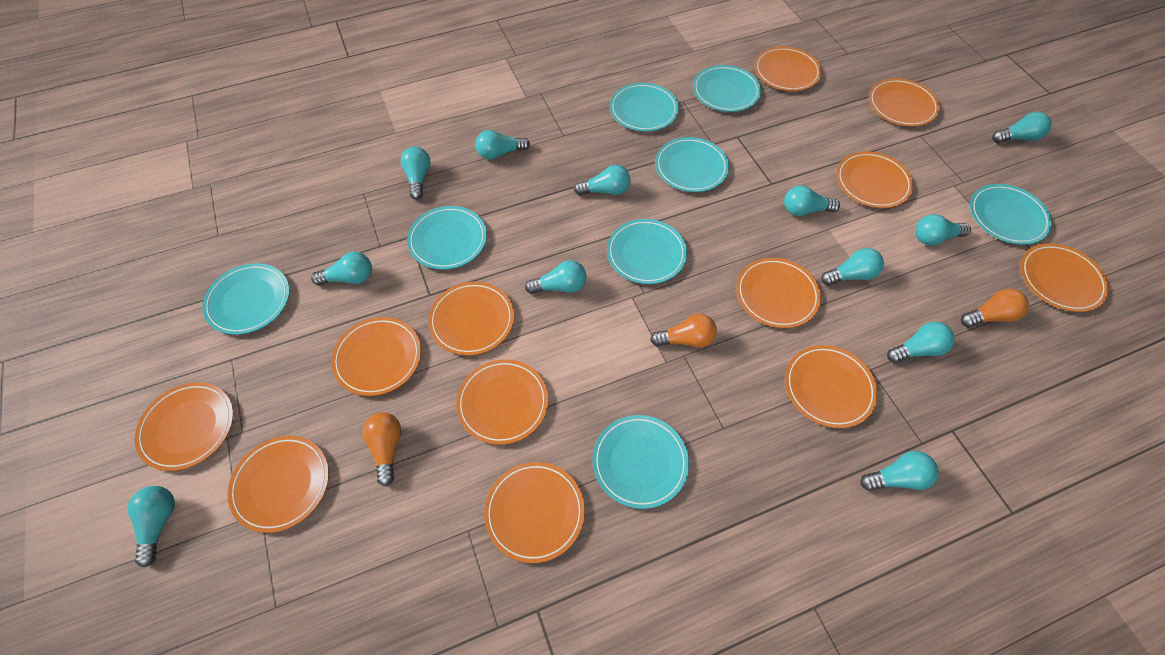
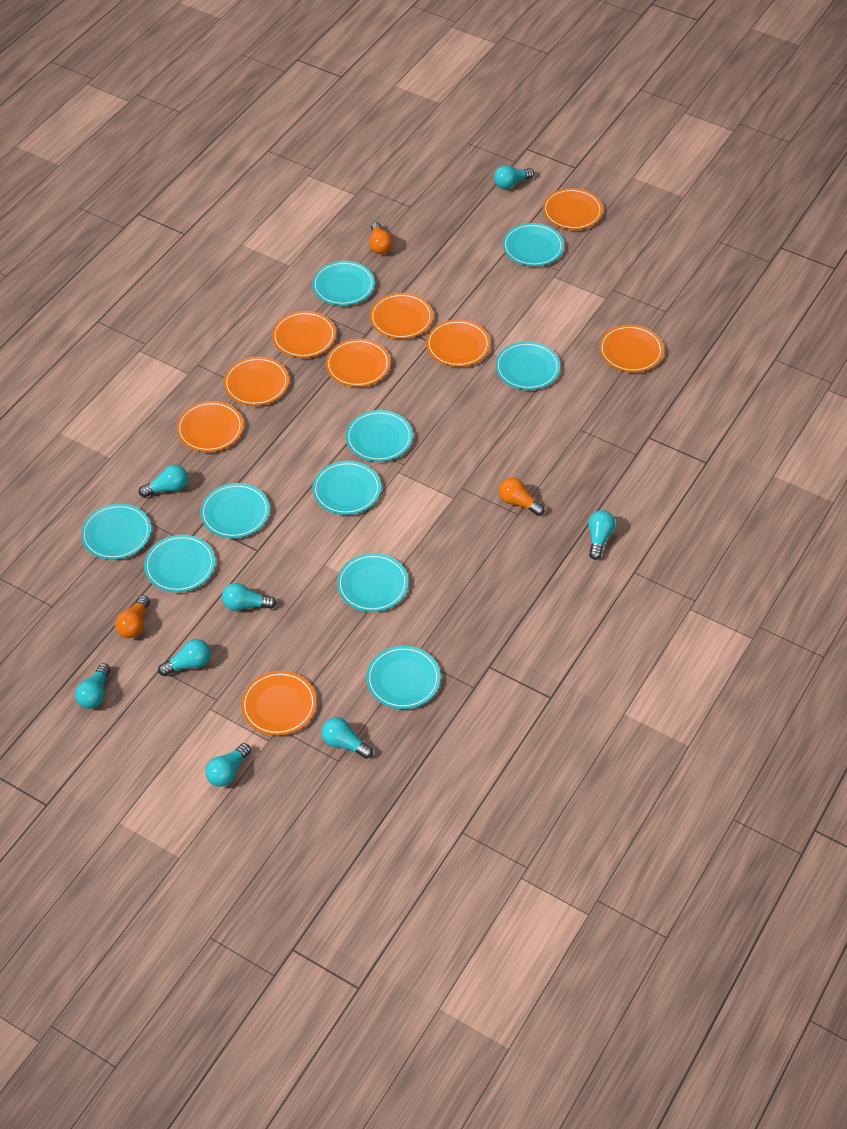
orange plate: [135,382,233,471] [228,436,329,533] [331,317,421,396] [428,282,514,356] [456,359,548,445] [484,462,585,563] [736,258,821,328] [754,46,822,91] [785,345,878,428] [836,151,913,208] [869,78,940,127] [1020,243,1109,312] = 12 -> [176,401,243,452] [224,357,289,406] [241,671,317,736] [272,311,336,358] [326,339,390,387] [370,293,433,339] [426,319,490,367] [543,188,603,230] [599,325,664,372] = 9
turquoise light bulb: [127,486,175,567] [311,252,372,285] [401,147,431,200] [475,130,530,159] [525,260,587,294] [574,165,630,195] [784,185,840,216] [821,248,884,285] [861,451,939,491] [887,322,955,363] [915,214,971,246] [992,112,1052,143] = 12 -> [75,663,110,709] [139,465,188,497] [158,639,211,676] [205,743,251,787] [222,583,277,611] [321,717,373,759] [494,165,534,189] [588,510,616,560] = 8
turquoise plate: [202,263,290,335] [407,206,487,270] [592,415,689,509] [607,219,687,284] [610,83,679,132] [655,137,729,192] [693,65,761,112] [970,184,1052,245] = 8 -> [81,504,151,560] [144,535,215,592] [200,483,270,538] [312,261,375,306] [312,461,381,515] [337,553,408,612] [346,410,413,462] [366,646,441,709] [495,341,560,390] [503,223,564,266] = 10

